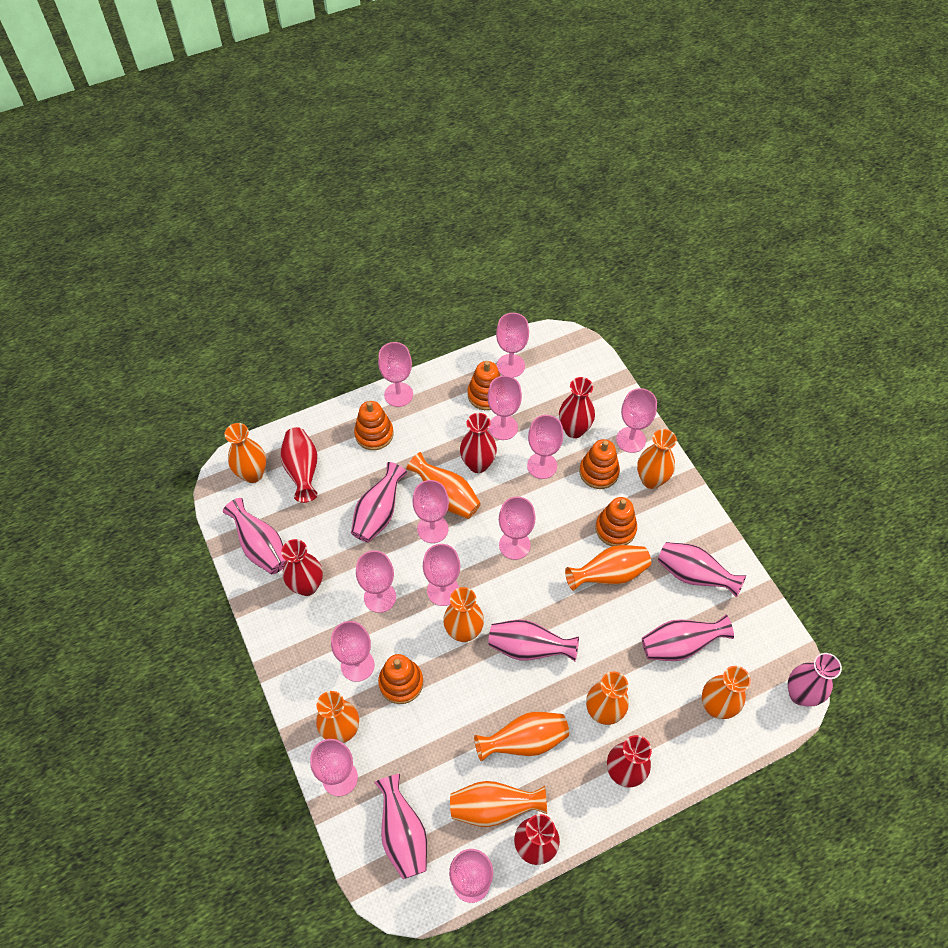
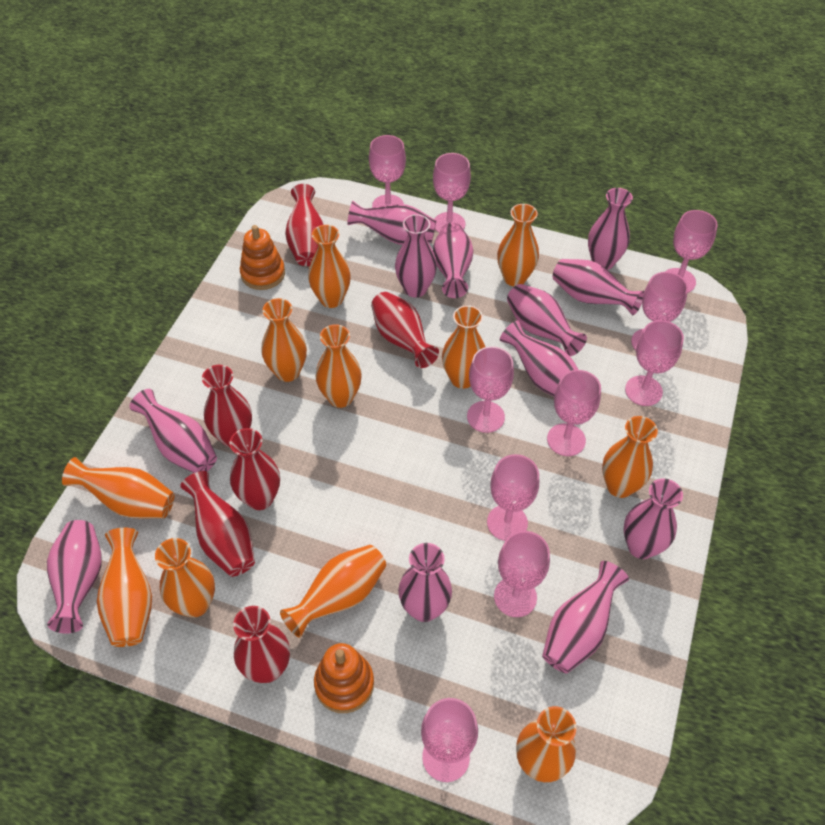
orange stacking toy: [354,401,394,450] [378,654,423,704] [467,361,500,410] [579,439,620,489] [595,497,637,546] = 5 -> [240,225,285,290] [314,643,374,713] = 2
orange vase: [224,423,266,483] [316,691,359,743] [406,452,481,519] [443,587,484,642] [450,781,547,827] [474,712,569,762] [565,545,651,591] [586,672,629,725] [637,429,677,489] [702,666,751,719] = 10 -> [62,457,174,519] [97,528,152,647] [155,538,215,618] [261,298,307,382] [280,545,386,638] [308,225,351,308] [315,324,362,408] [442,305,485,389] [497,204,539,286] [516,706,576,782] [602,416,658,498] = 11
pink goblet: [310,739,358,796] [331,621,374,682] [356,551,396,613] [378,342,413,407] [412,480,449,543] [423,544,460,606] [449,849,493,903] [487,376,522,440] [496,313,529,378] [499,497,536,560] [527,415,563,479] [616,388,657,453] = 12 -> [369,135,406,208] [421,698,478,782] [433,153,471,233] [467,346,514,433] [487,454,539,541] [494,531,550,617] [547,370,601,456] [625,320,684,406] [631,272,688,350] [665,210,718,293] = 10
pink vase: [223,498,286,574] [351,462,407,542] [374,774,427,879] [488,620,579,661] [642,615,734,661] [658,542,746,598] [788,653,842,706] = 7 -> [47,520,102,633] [130,389,217,473] [347,201,436,245] [395,214,437,298] [398,543,452,622] [433,223,473,298] [500,320,578,396] [507,284,587,356] [542,561,629,673] [553,259,644,315] [588,188,633,270] [623,479,683,559] = 12

